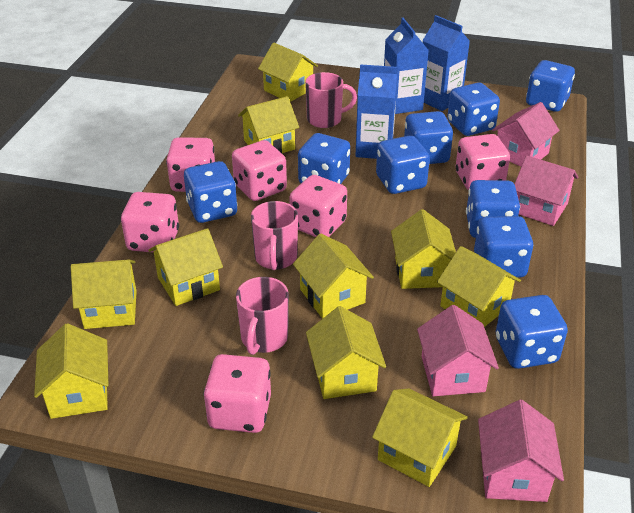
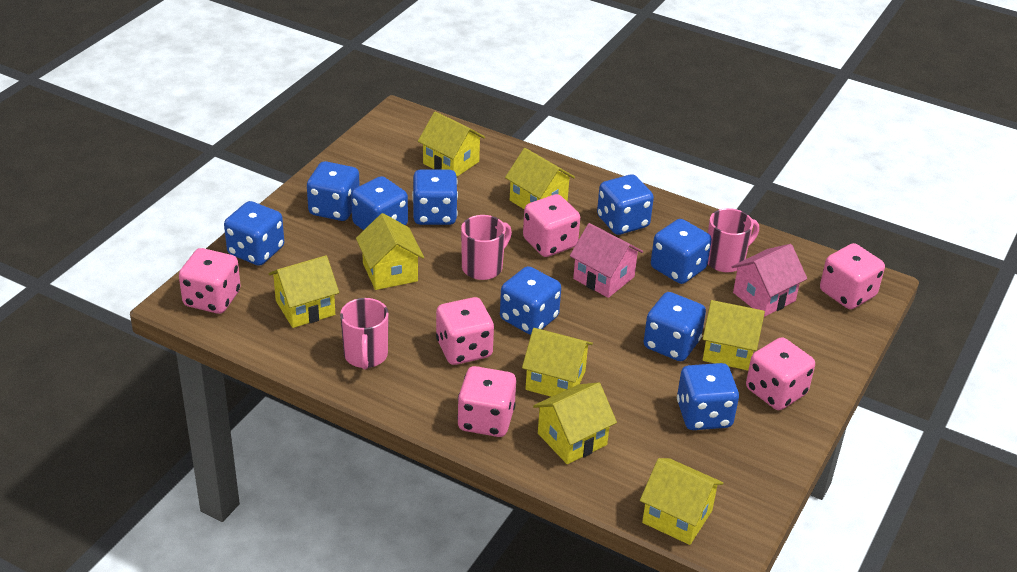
blue carton: [355,64,398,159] [384,18,429,114] [422,15,470,111] = 3 -> none = 0
pink house: [417,305,499,396] [478,400,564,502] [492,102,560,167] [515,156,578,226] = 4 -> [570,223,643,298] [731,244,807,317] = 2
yellow house: [34,323,108,419] [71,260,137,329] [148,228,223,306] [238,96,299,153] [258,42,318,102] [293,233,374,319] [306,306,386,399] [372,388,468,487] [391,209,456,289] [437,246,521,327] = 10 -> [269,255,339,328] [356,213,424,290] [418,111,485,177] [505,148,575,209] [522,328,593,397] [533,382,617,464] [640,458,723,545] [703,300,765,370] = 8

